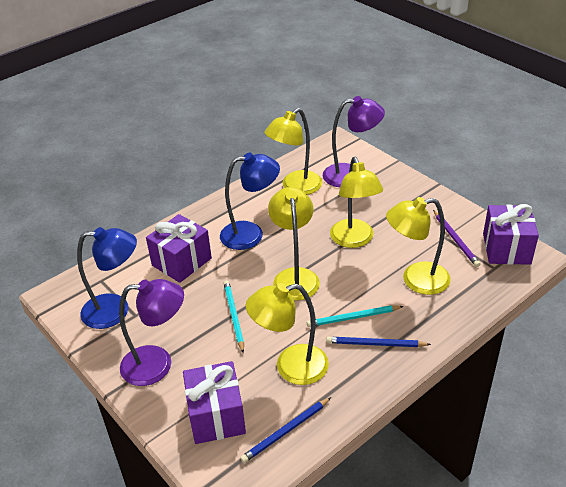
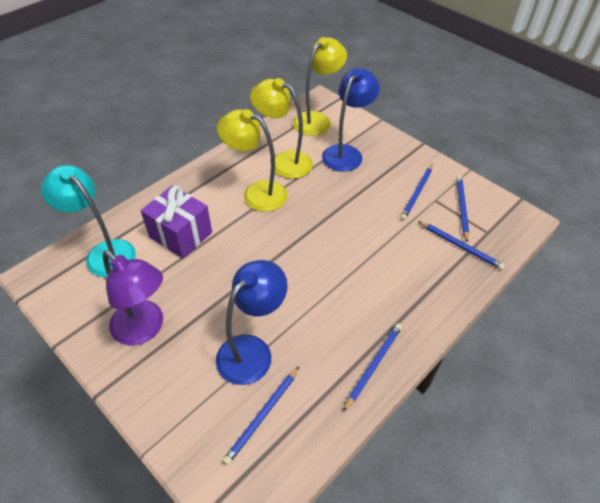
blue pencil: [240,397,331,463] [326,337,431,347] = 2 -> [223,367,299,465] [343,323,402,412] [400,164,433,220] [418,221,505,270] [457,176,469,243] = 5
purple gift: [146,214,212,283] [183,361,246,444] [483,204,539,265] = 3 -> [141,186,212,259] = 1
purple lamp: [119,279,184,386] [323,96,385,187] = 2 -> [103,251,163,346] = 1
purple pencil: [433,210,480,267] = 1 -> none = 0
turquoise lamp: none = 0 -> [41,165,136,277] = 1
turquoise pencil: [223,280,244,353] [307,305,404,327] = 2 -> none = 0
yellow lamp: [246,283,329,385] [265,108,322,195] [268,187,320,301] [330,157,383,248] [386,197,451,295] = 5 -> [217,109,287,212] [250,78,313,179] [293,37,347,136] = 3

